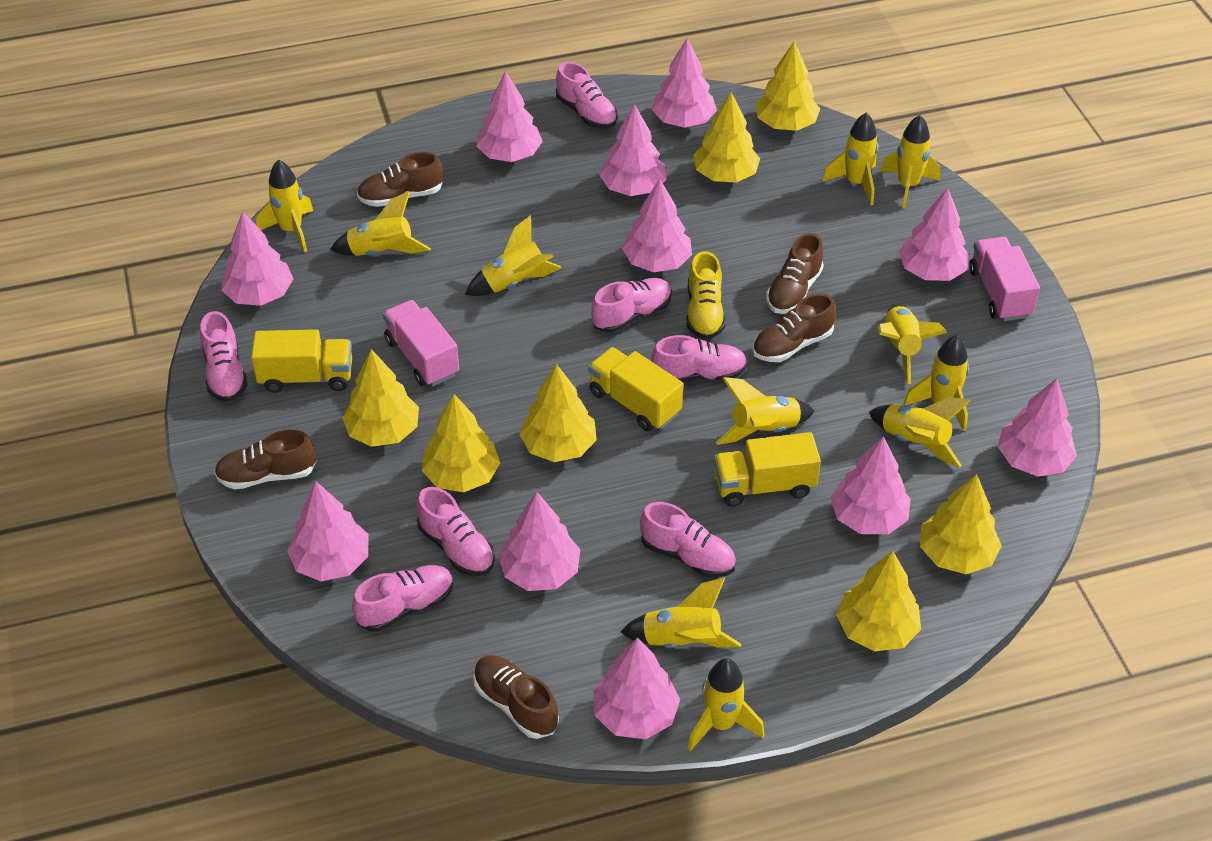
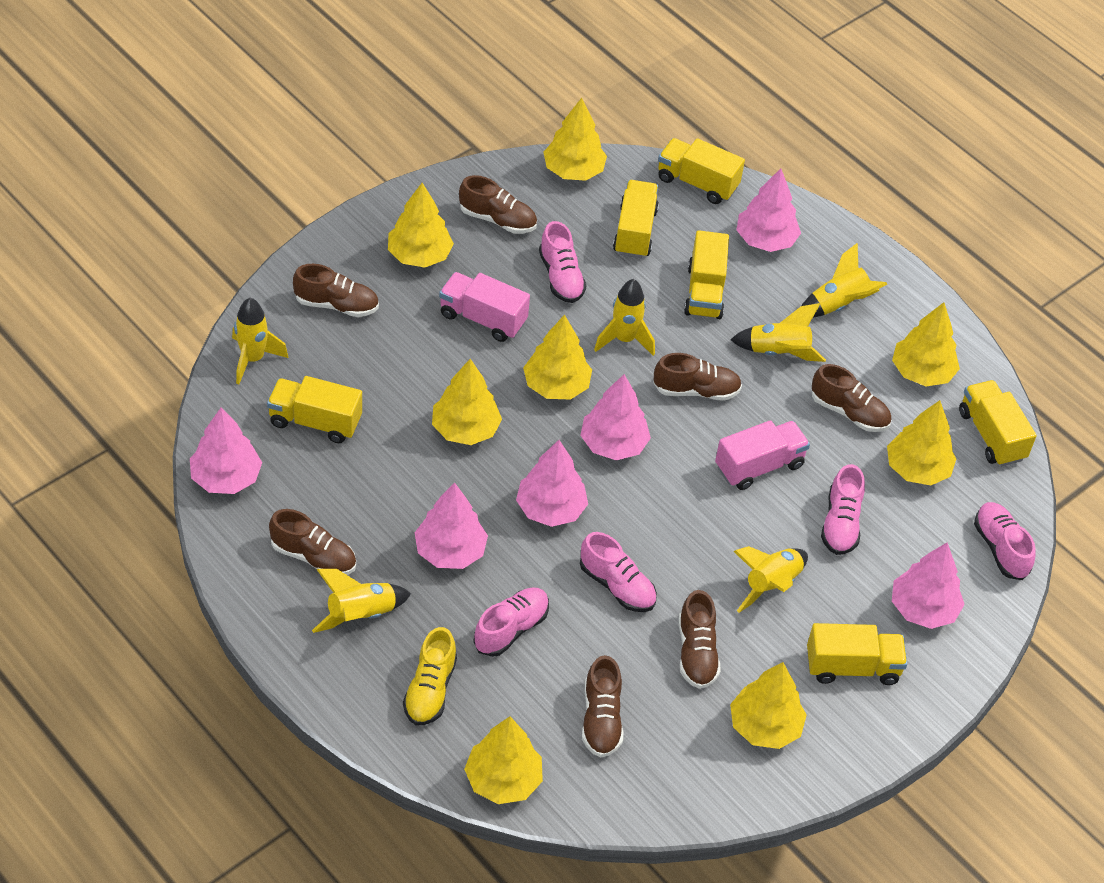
brown shoe: [214,430,316,490] [357,152,443,207] [473,655,559,739] [752,294,836,362] [766,233,824,314] = 5 -> [269,509,356,575] [293,264,379,317] [459,175,537,234] [582,655,623,757] [653,353,742,401] [679,590,721,689] [812,364,892,432] = 7
pink shoe: [200,311,247,402] [352,565,453,632] [416,487,495,576] [556,62,617,129] [591,278,672,333] [640,502,736,578] [651,335,747,382] = 7 -> [473,587,549,657] [539,221,587,303] [580,532,657,612] [821,464,865,555] [974,502,1036,580] = 5
pink tree: [221,211,293,306] [287,481,368,581] [476,71,543,162] [499,492,580,591] [593,637,680,739] [599,104,667,196] [622,179,692,272] [652,38,717,128] [830,436,911,534] [898,188,969,281] [998,378,1077,477] = 11 -> [190,407,262,494] [414,482,488,569] [516,440,588,527] [580,374,651,460] [736,168,801,252] [892,543,965,629] = 6
yellow rocket: [256,160,313,252] [330,191,431,256] [465,215,561,296] [621,578,741,648] [687,658,764,751] [716,377,814,445] [822,113,879,205] [869,397,971,467] [878,305,947,384] [880,115,940,209] [903,335,969,431] = 11 -> [232,298,288,384] [312,569,411,633] [594,279,655,356] [730,303,826,362] [733,546,808,613] [801,243,887,318] = 6
yellow tree: [342,349,419,447] [422,394,500,492] [519,364,597,462] [693,92,760,183] [755,41,820,131] [836,551,921,651] [920,474,1002,574] = 7 -> [388,183,454,267] [432,359,502,445] [464,716,543,804] [523,315,592,399] [543,98,607,181] [730,662,807,749] [887,400,957,485] [892,302,960,386] = 8
yellow truck: [251,329,352,393] [588,347,683,431] [714,432,821,507] = 3 -> [267,376,362,443] [613,180,659,258] [658,138,745,204] [684,230,729,319] [807,623,907,685] [959,380,1037,466] = 6

